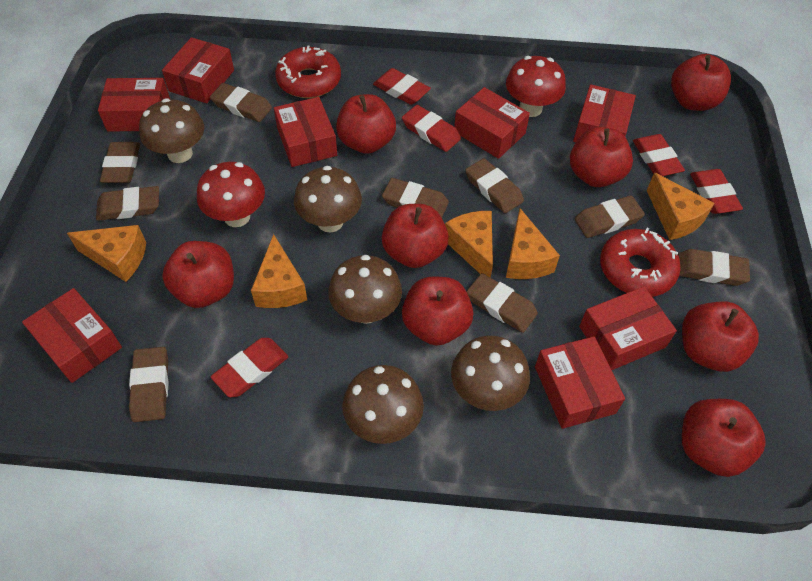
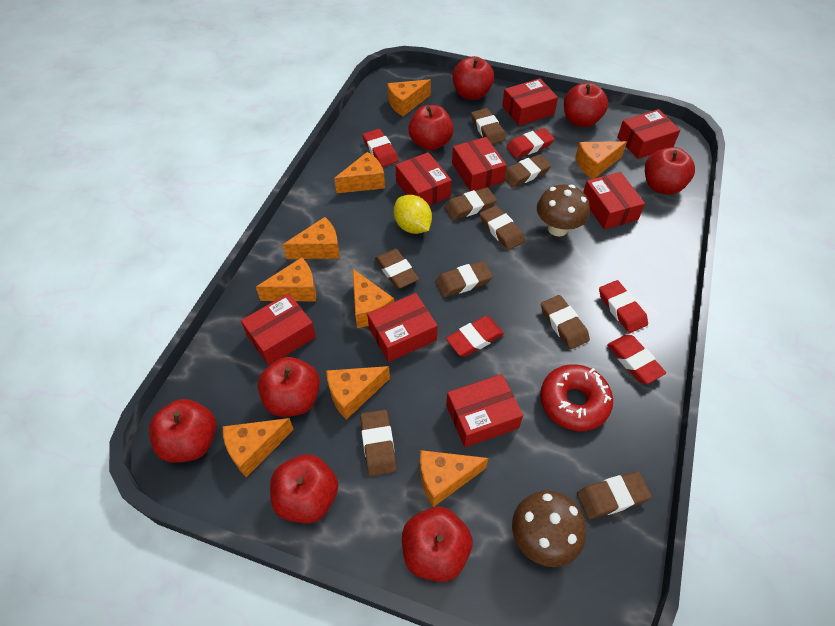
brown mushroom: [139,98,204,163] [294,166,362,232] [328,255,402,324] [342,365,424,444] [451,336,530,411] = 5 -> [512,491,586,567] [537,184,590,236] = 2
orange cheese: [67,225,146,282] [251,234,307,308] [445,211,493,278] [506,208,560,279] [646,173,715,240] = 5 -> [222,418,294,477] [256,257,316,301] [283,217,340,259] [326,366,390,420] [334,152,385,193] [353,269,394,328] [387,79,431,117] [420,450,488,507] [575,141,627,179] = 9
red donut: [275,45,341,98] [600,228,681,297] = 2 -> [540,364,613,431] = 1
red mushroom: [197,162,265,227] [506,56,566,117] = 2 -> none = 0
yellow lemon: none = 0 -> [394,195,432,234] = 1

